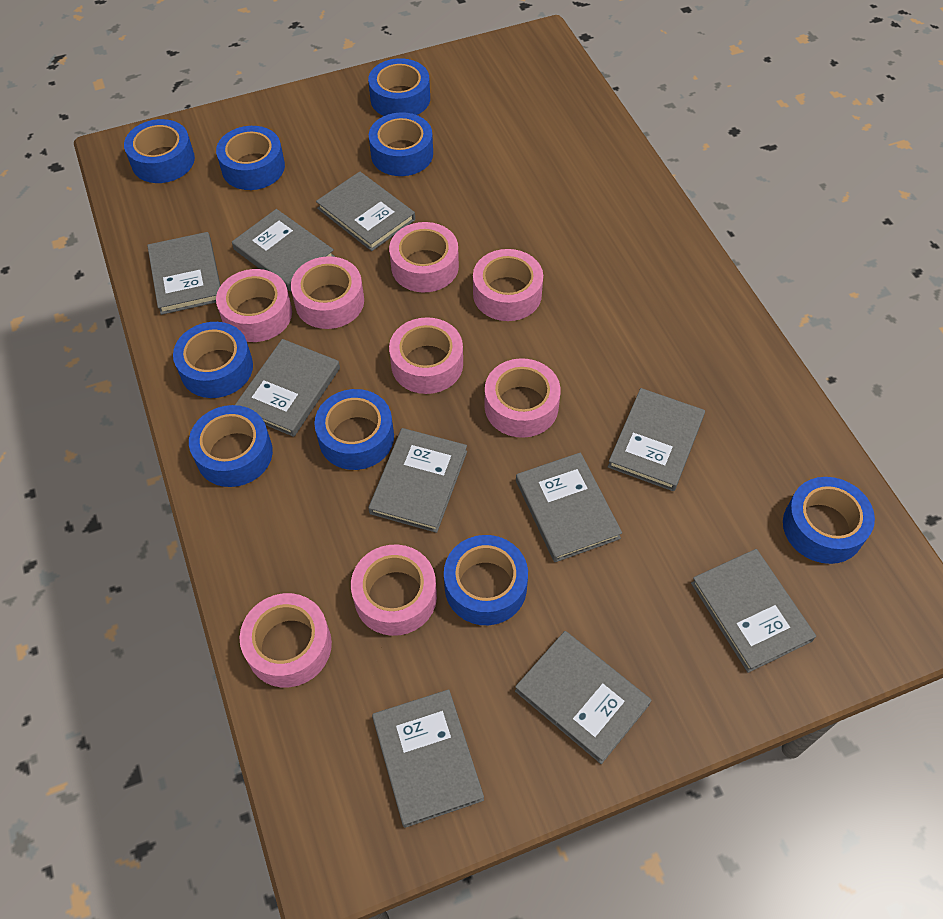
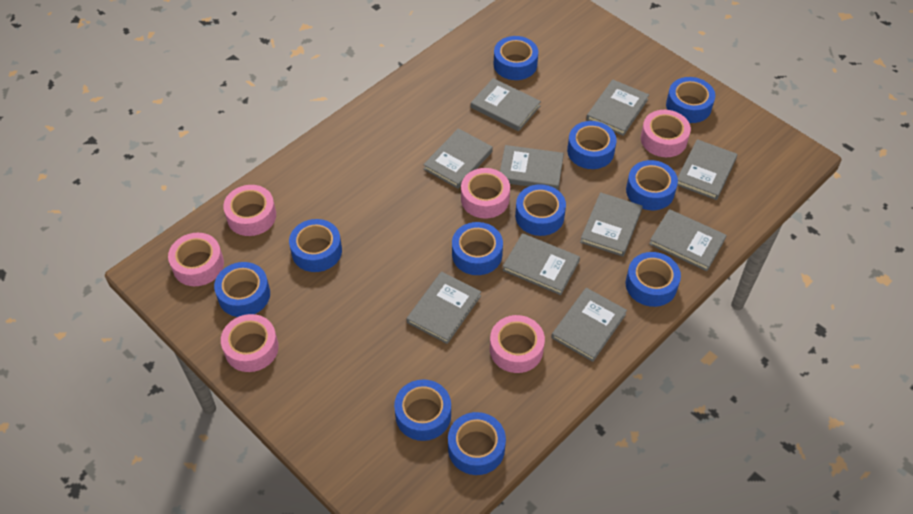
blue tape: [124,119,195,183] [173,322,253,398] [189,405,273,487] [216,126,285,190] [314,389,394,470] [368,58,430,116] [369,112,433,176] [444,535,528,625] [783,477,875,564] = 9 -> [214,262,270,317] [289,219,342,272] [394,379,451,441] [448,412,506,475] [452,222,503,275] [494,36,538,80] [515,184,566,236] [567,121,617,169] [626,160,678,210] [626,252,681,307] [666,77,715,123] = 11
pink tape: [216,269,292,342] [240,593,332,687] [291,256,364,329] [351,544,437,636] [389,222,459,292] [389,317,463,394] [473,249,543,321] [485,358,561,438] = 8 -> [168,233,224,286] [221,314,279,372] [223,185,276,236] [461,168,510,219] [490,315,545,373] [641,110,691,157] = 6

